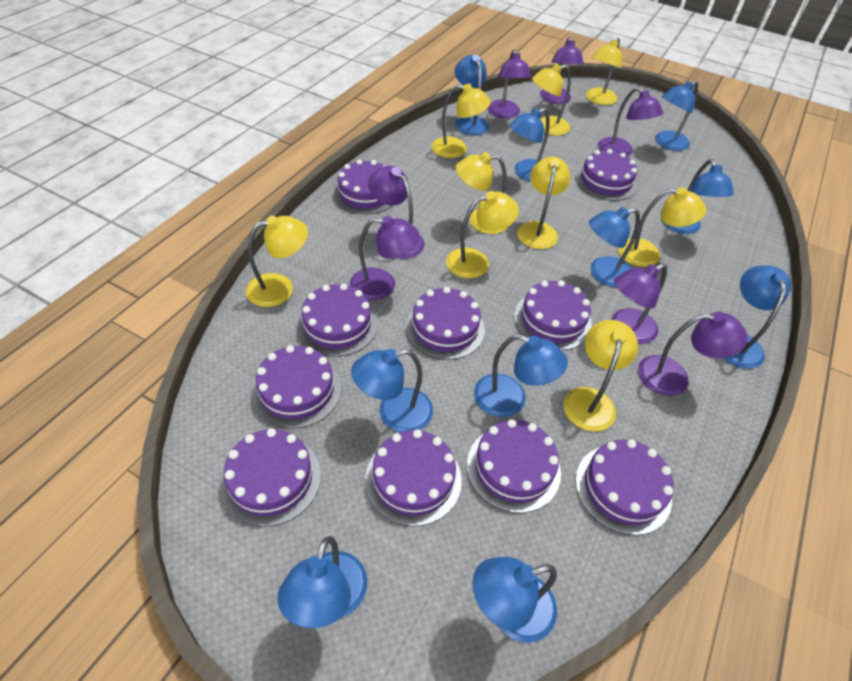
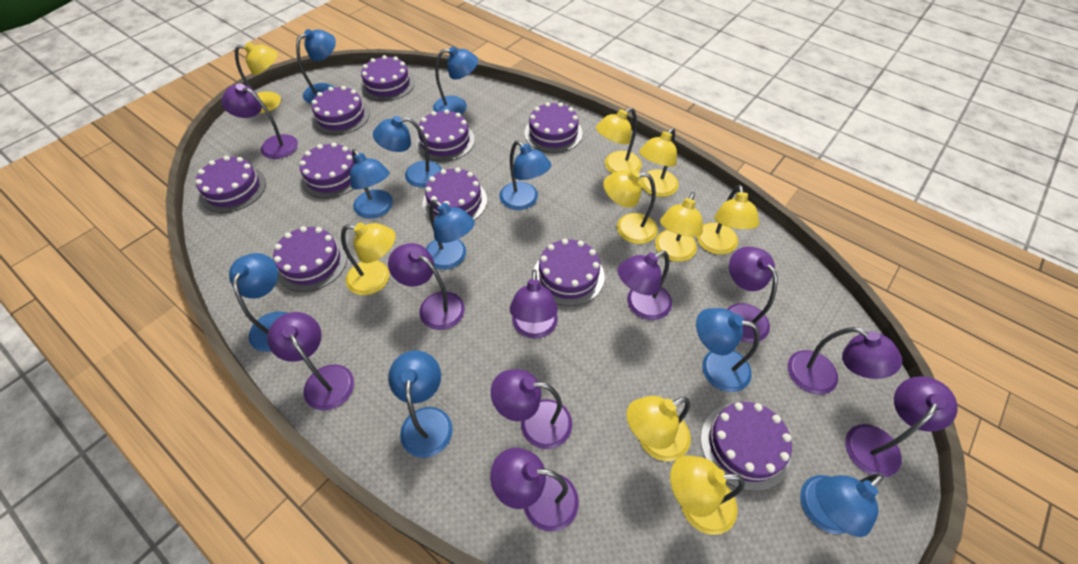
purple lamp: [350,216,420,300] [368,166,425,258] [488,49,531,118] [540,37,584,104] [598,87,663,157] [612,263,667,344] [638,312,748,396] = 7 -> [221,84,298,159] [267,312,354,410] [388,243,465,330] [490,448,579,532] [491,369,572,449] [510,269,558,339] [617,251,672,320] [727,247,778,343] [788,327,902,394] [845,376,958,477] = 10

